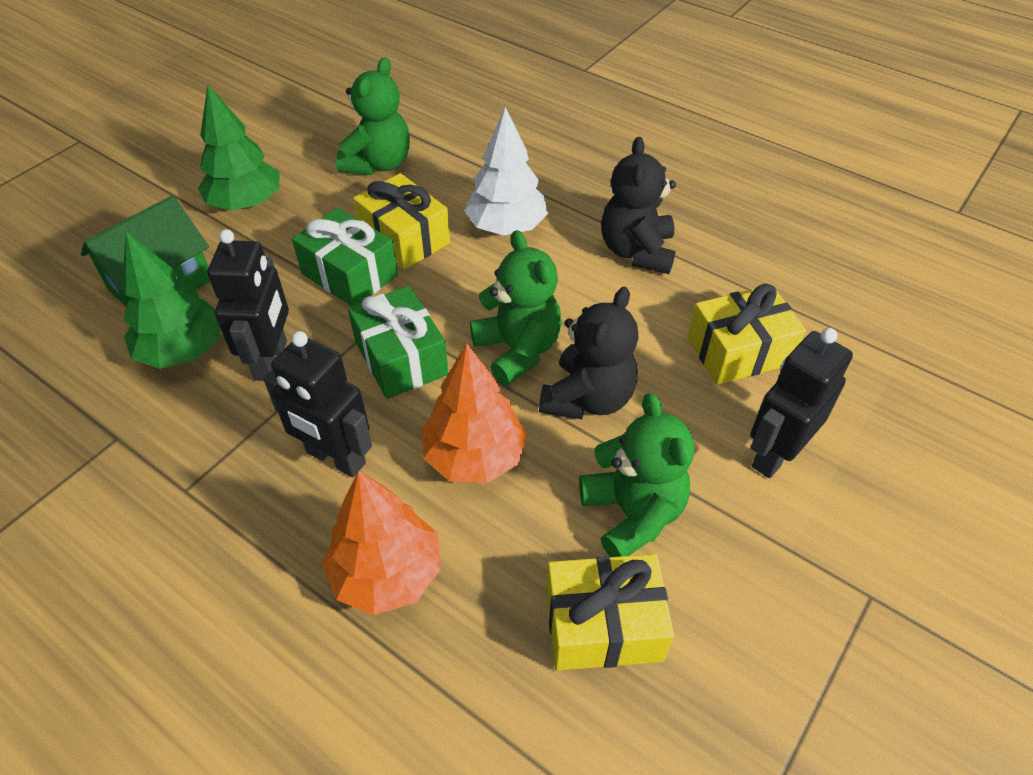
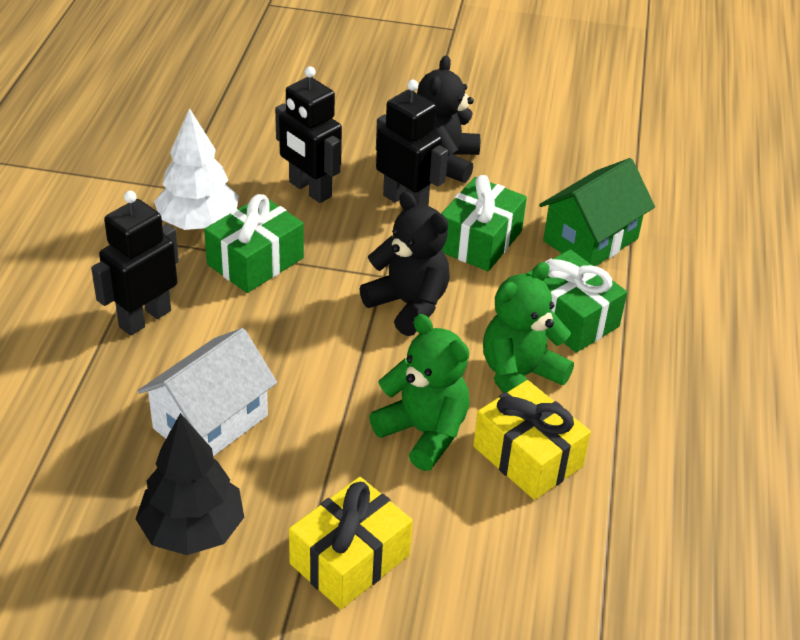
black tree: none = 0 -> [136,413,244,555] = 1
green gift: [292,208,398,306] [348,286,448,399] = 2 -> [204,194,304,293] [441,175,527,271] [526,249,627,353] = 3
green teddy bear: [336,57,410,175] [470,230,562,386] [579,393,694,557] = 3 -> [369,314,470,471] [483,262,574,393] = 2
green tree: [122,232,221,369] [198,85,280,211] = 2 -> none = 0
orange tree: [322,471,441,615] [422,343,527,483] = 2 -> none = 0
white house: none = 0 -> [138,328,277,456] = 1
yellow gift: [353,173,450,270] [546,554,674,671] [688,284,806,385] = 3 -> [289,477,413,609] [473,380,591,500] = 2

